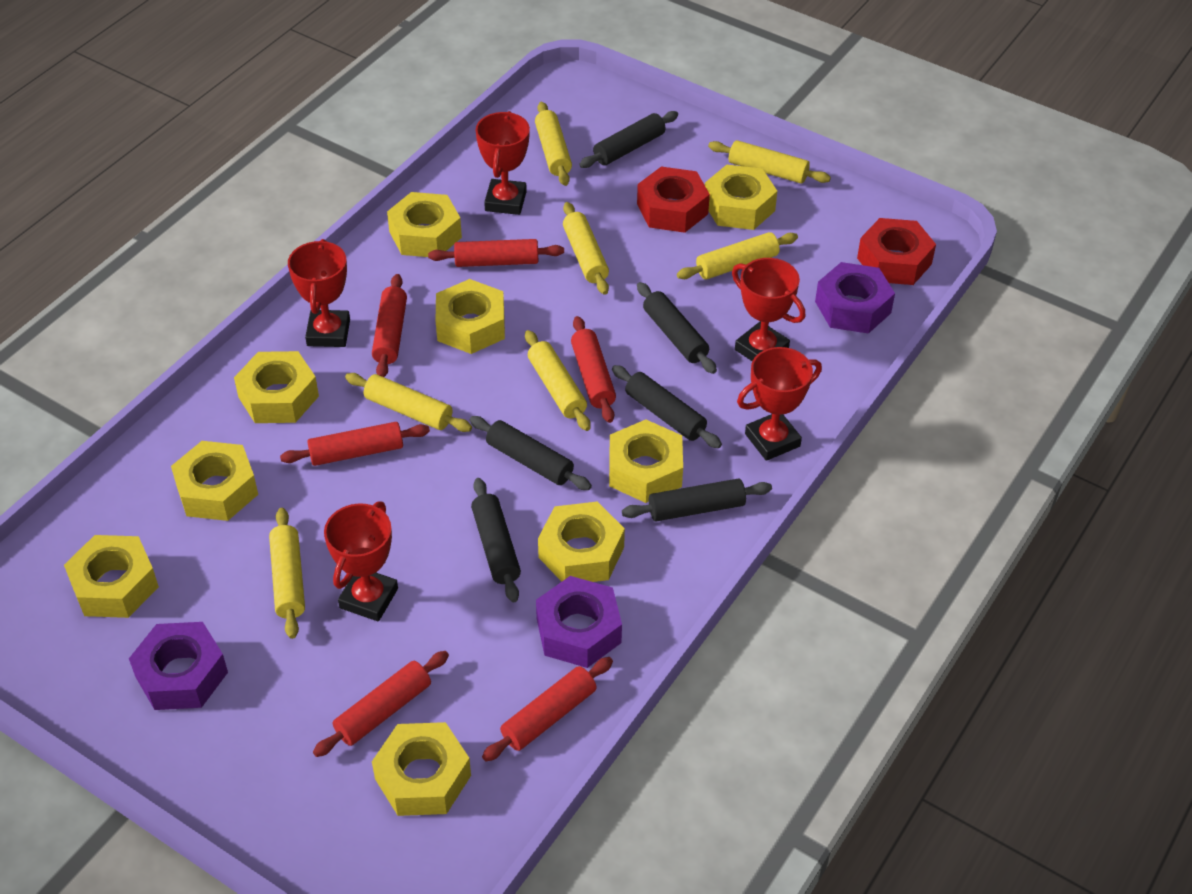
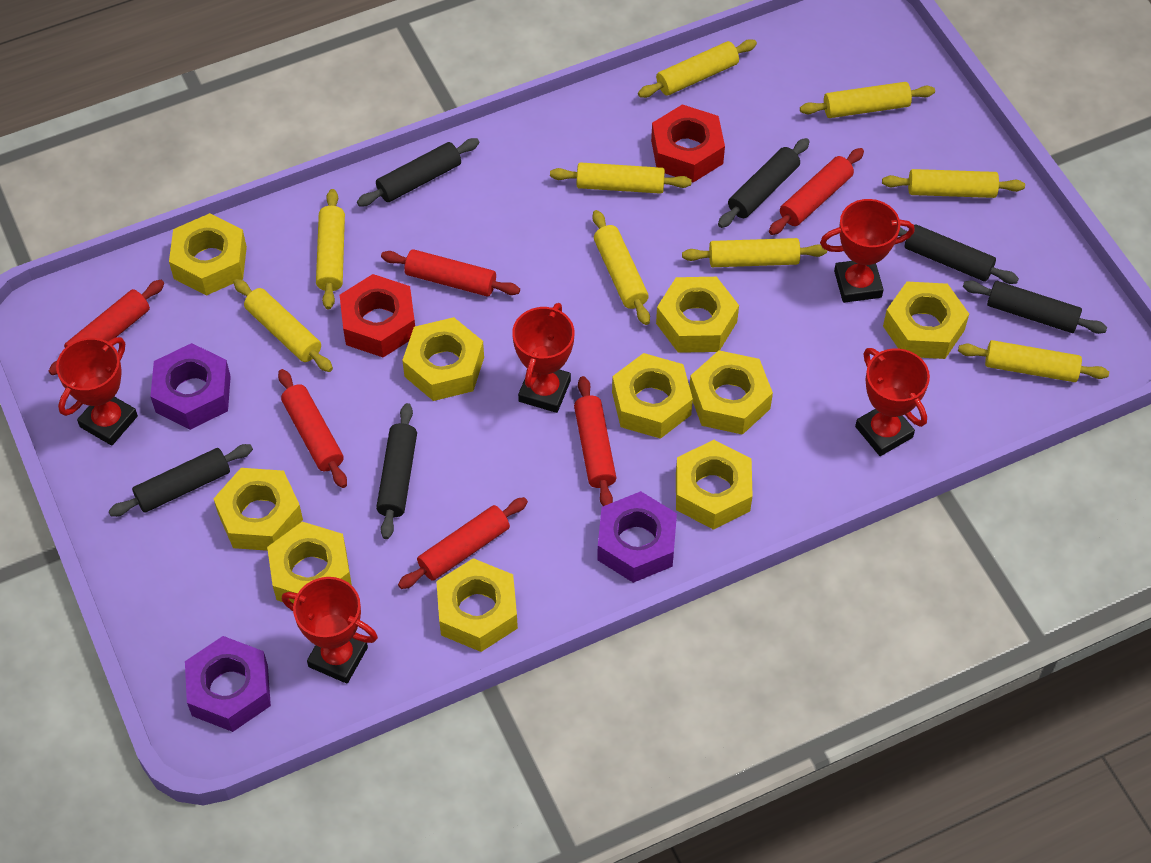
yellow nut: [64,535,159,618] [171,441,258,521] [234,351,319,423] [372,722,471,816] [387,192,462,257] [436,279,505,354] [538,502,625,582] [609,420,683,503] [705,165,777,230] = 9 -> [169,213,247,296] [213,468,303,551] [267,522,352,604] [402,317,484,401] [436,558,518,652] [612,353,693,439] [656,277,739,353] [676,440,752,530] [690,350,773,435] [883,282,969,359] = 10
yellow rolling pin: [269,508,305,639] [345,373,472,432] [525,330,591,431] [535,102,572,186] [563,202,609,295] [677,232,798,279] [708,140,831,183] = 7 -> [233,279,333,372] [316,189,345,310] [550,162,692,194] [592,210,650,325] [638,39,757,98] [682,238,827,267] [800,82,935,118] [882,169,1025,198] [958,340,1109,382] = 9

